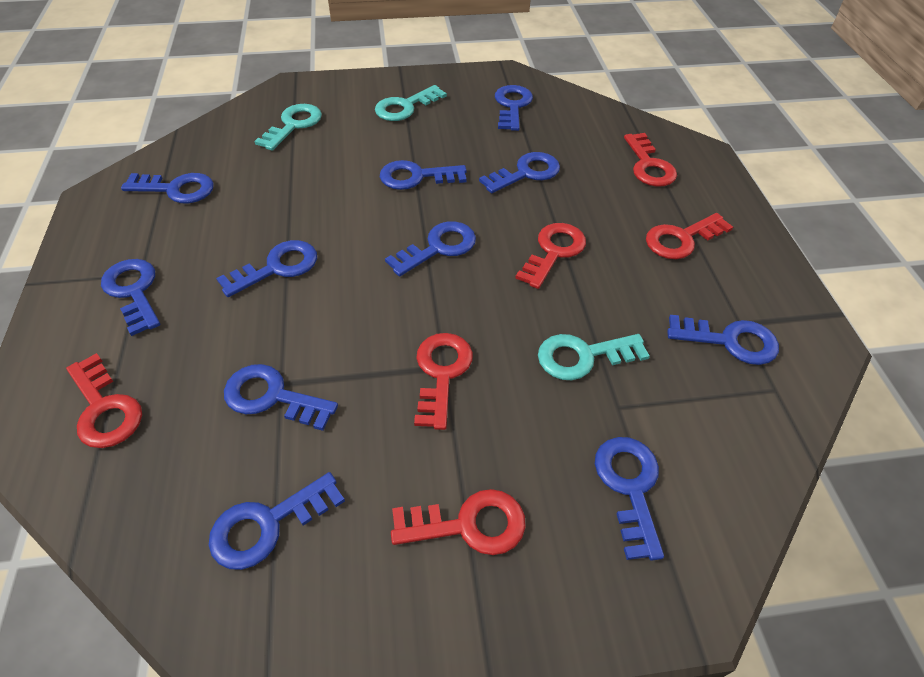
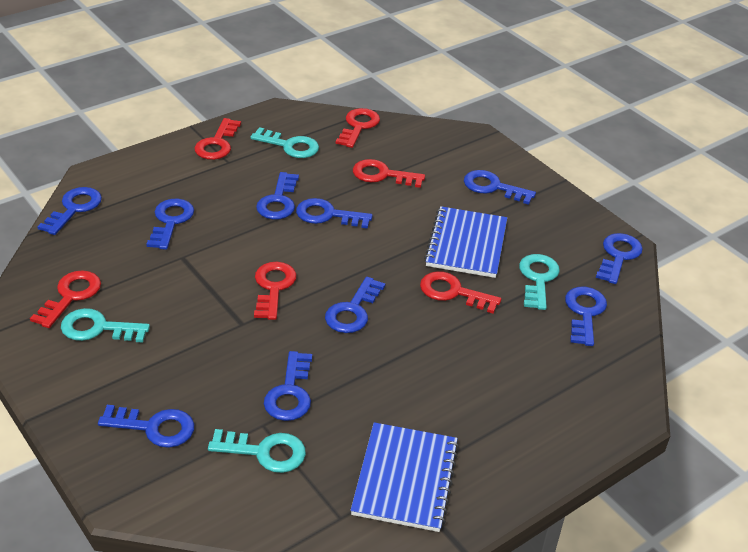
blue key: [101,259,160,336] [121,173,214,203] [209,472,345,570] [216,240,317,297] [224,364,338,431] [380,160,467,190] [385,221,476,276] [479,152,560,193] [495,85,533,131] [595,437,664,560] [667,315,779,365] = 11 -> [37,187,102,235] [98,405,194,448] [146,199,194,250] [256,172,299,220] [264,351,312,421] [296,198,373,229] [325,277,386,333] [464,170,536,205] [565,287,607,346] [596,233,643,284] = 10
blue notebook: none = 0 -> [350,422,459,532] [424,206,507,278] = 2
turquoise key: [254,104,322,151] [375,85,447,121] [538,334,650,380] = 3 -> [61,308,150,343] [208,429,306,473] [250,127,319,158] [519,254,560,310] = 4

